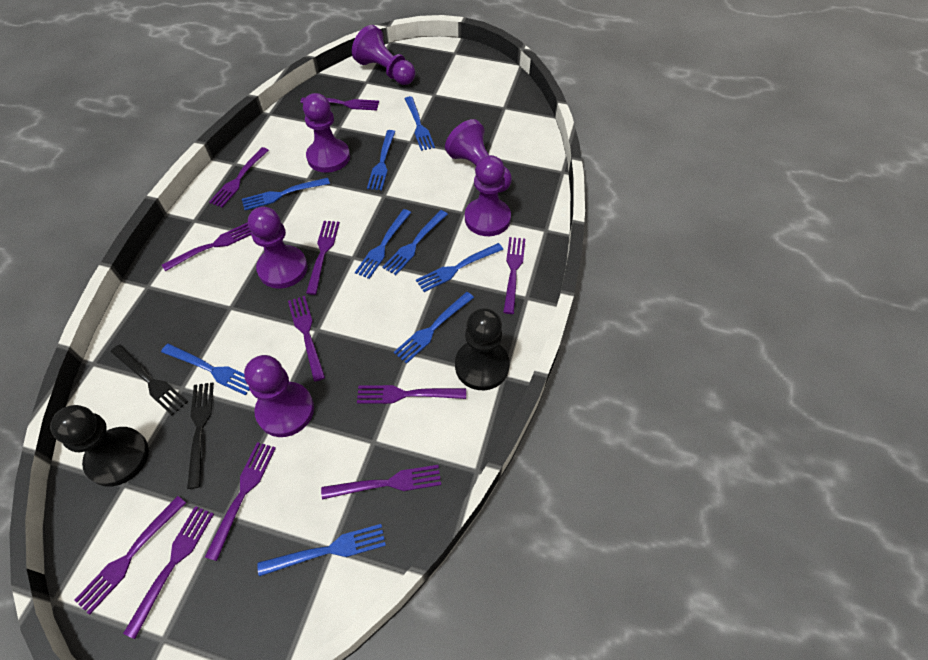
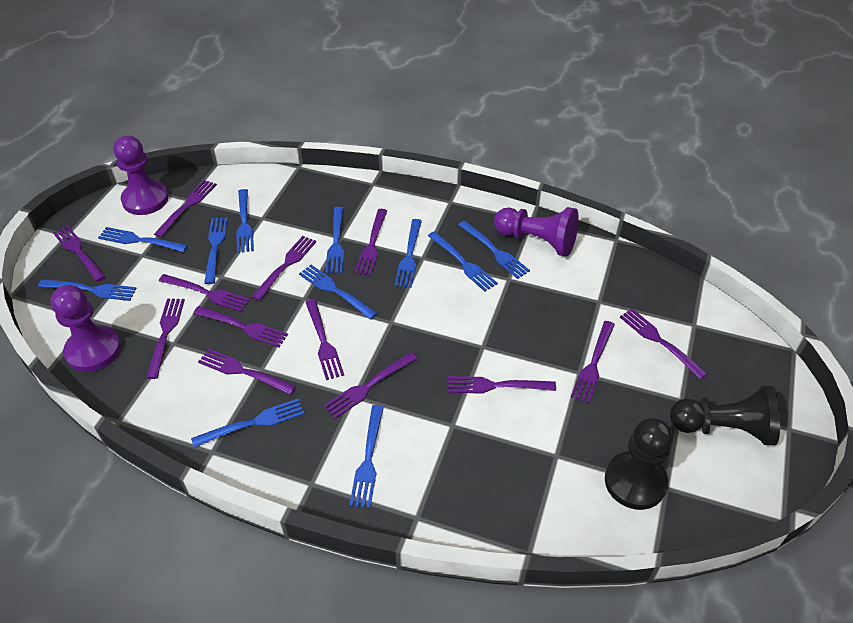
black fork: [111,344,187,415] [187,382,214,489] = 2 -> none = 0
blue fork: [161,343,250,395] [242,178,330,210] [257,524,386,576] [355,209,411,279] [367,130,395,190] [382,210,448,275] [394,292,474,364] [405,96,435,151] [416,243,503,292] = 9 -> [38,279,137,301] [98,227,188,252] [191,398,305,448] [204,217,228,284] [236,189,254,253] [299,265,377,320] [326,207,344,273] [349,405,384,508] [395,219,422,288] [428,231,498,292] [459,221,530,279] = 11
purple fork: [74,496,186,615] [123,506,214,639] [162,222,252,271] [205,442,276,561] [209,147,269,207] [288,296,325,382] [301,97,379,110] [306,221,340,295] [321,465,441,499] [357,385,466,404] [503,237,525,314] = 11 -> [53,226,106,282] [146,299,185,379] [154,180,217,237] [159,274,250,312] [193,306,288,347] [198,349,296,395] [252,236,316,301] [305,299,344,380] [324,352,418,419] [355,209,387,276] [448,376,556,394] [571,321,615,403] [620,308,707,379] = 13
purple pawn: [244,355,314,437] [248,207,308,288] [303,93,350,173] [352,25,416,85] [445,119,512,193] [465,155,511,236] = 6 -> [51,285,121,372] [113,135,169,215] [494,207,579,257] = 3

